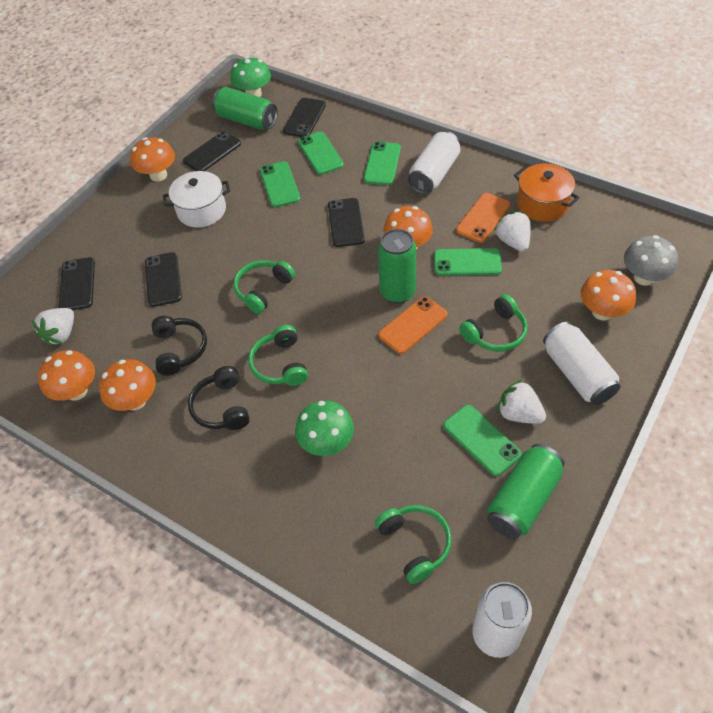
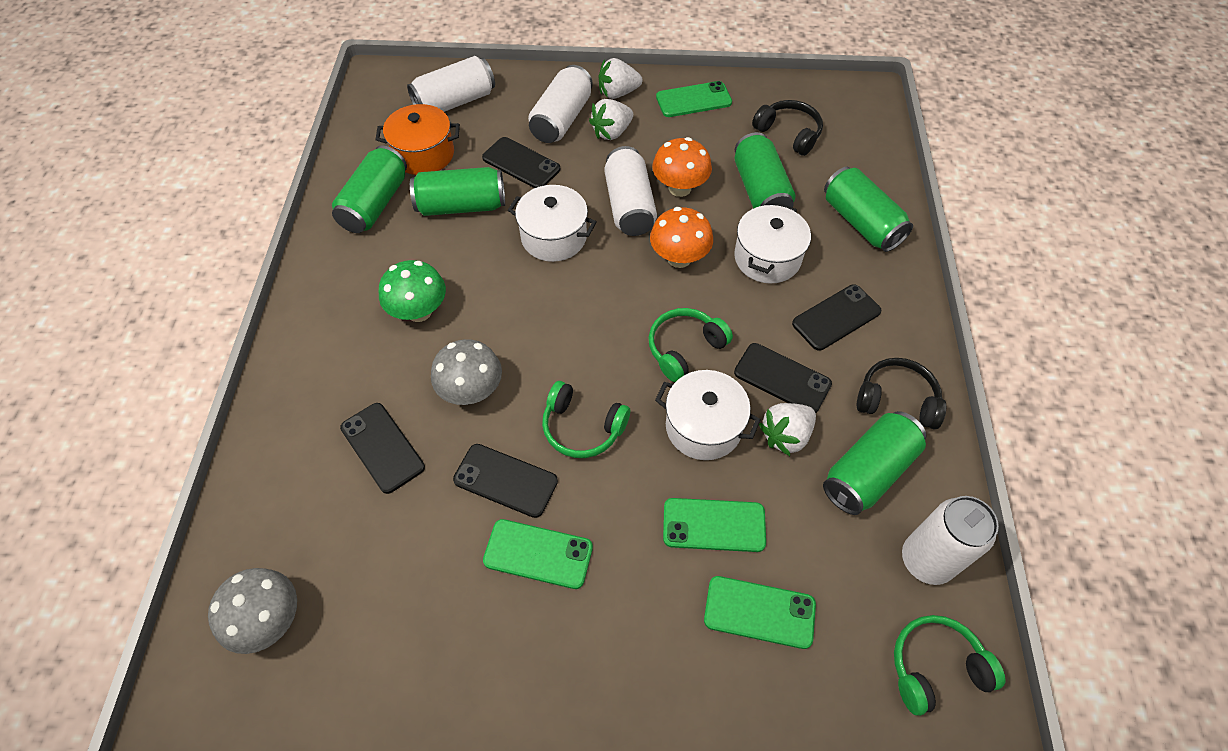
green can: [212,87,278,130] [378,229,416,304] [487,444,565,539] = 3 -> [332,146,407,233] [410,167,505,216] [735,132,795,209] [823,411,927,515] [824,167,913,252] = 5
green headphones: [234,260,295,314] [248,325,308,386] [375,505,452,584] [460,294,528,352] = 4 -> [542,381,630,458] [648,308,733,382] [894,615,1005,716] = 3
green mushroom: [230,57,271,97] [295,400,354,456] = 2 -> [379,260,446,322] = 1
green phone: [260,161,300,207] [298,132,344,175] [364,142,401,185] [434,248,502,276] [443,405,522,476] = 5 -> [483,519,593,589] [656,81,732,117] [663,498,766,552] [704,576,816,649] = 4
grey mushroom: [624,235,678,286] = 1 -> [208,568,297,654] [431,339,502,405] = 2
orange mushroom: [38,350,95,401] [99,359,156,411] [130,137,175,182] [383,206,433,250] [581,270,636,320] = 5 -> [650,207,713,268] [652,137,712,197] = 2
orange phone: [378,296,447,354] [456,193,510,243] = 2 -> none = 0
white can: [408,131,461,194] [472,582,532,658] [543,322,620,405] = 3 -> [407,56,495,112] [528,65,593,143] [604,146,657,236] [902,496,999,585] = 4
white pot: [163,171,230,228] = 1 -> [508,185,597,262] [655,370,761,460] [734,203,811,283] = 3

